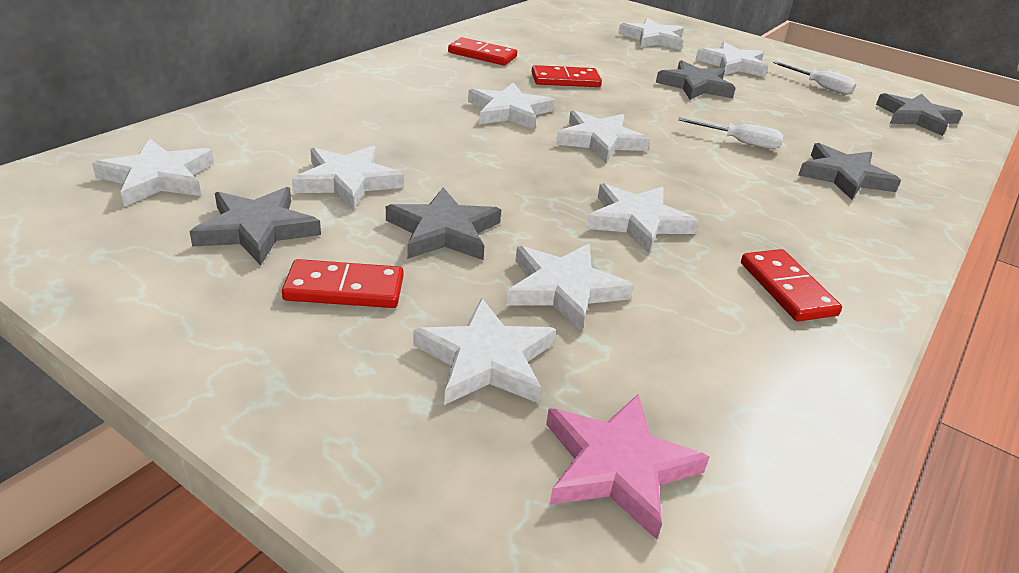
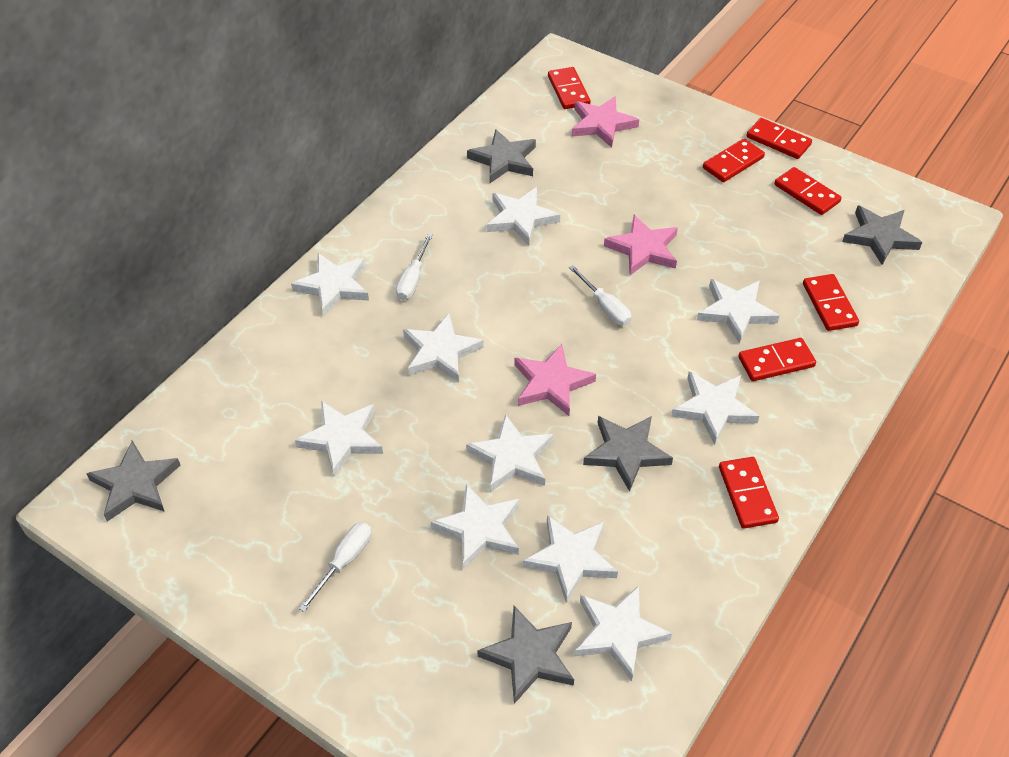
pink star: [546,394,709,539] = 1 -> [515,344,596,416] [572,96,639,148] [604,215,678,275] = 3
red domino: [282,259,404,308] [448,37,517,66] [532,65,602,87] [741,249,842,322] = 4 -> [548,67,590,109] [703,139,765,182] [719,457,779,529] [738,338,816,381] [746,118,812,159] [774,167,842,215] [803,274,859,331] = 7
white screwdriver: [678,117,783,149] [773,61,856,95] = 2 -> [299,522,372,612] [396,234,433,300] [569,265,631,326] = 3
white star: [92,139,214,206] [292,146,404,211] [413,298,556,405] [468,82,555,130] [506,244,634,332] [556,110,650,163] [586,183,699,253] [618,18,684,50] [695,42,768,77] = 9 -> [291,253,369,317] [295,401,383,476] [403,313,484,382] [431,484,519,570] [466,414,554,492] [487,187,560,245] [523,515,618,603] [574,586,672,681] [671,372,759,445] [697,279,779,344] = 10

